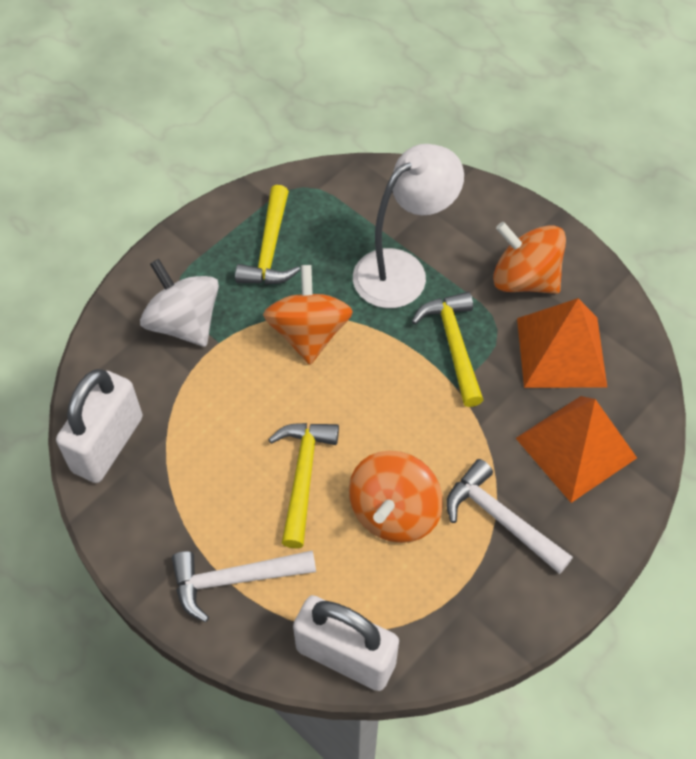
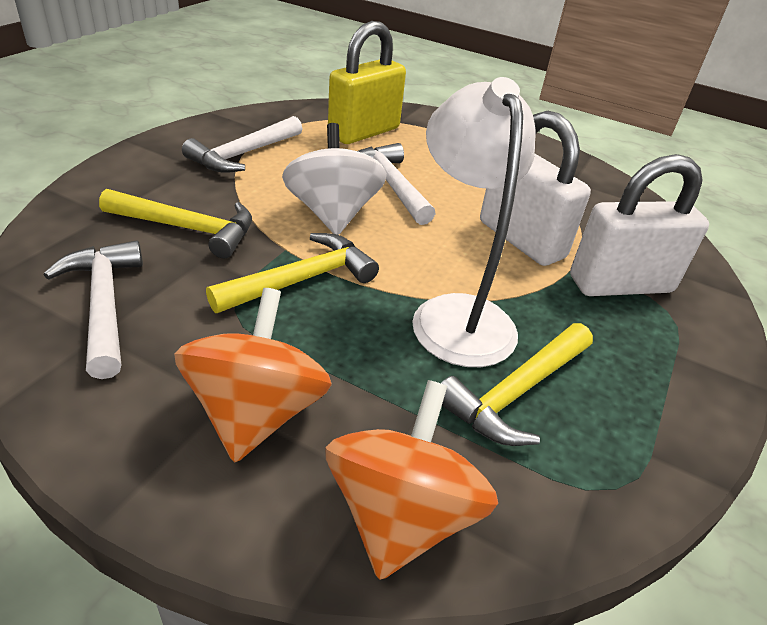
orange pyramid: [516,396,637,503] [517,298,607,388] = 2 -> none = 0
orange spinning top: [263,265,353,365] [349,451,443,543] [493,222,566,294] = 3 -> [174,288,332,463] [325,380,498,580] = 2
white hammer: [172,550,316,622] [446,459,573,574] = 2 -> [44,240,143,379] [182,116,302,173] [358,143,435,225] = 3
yellow padlock: none = 0 -> [328,21,406,144] = 1

